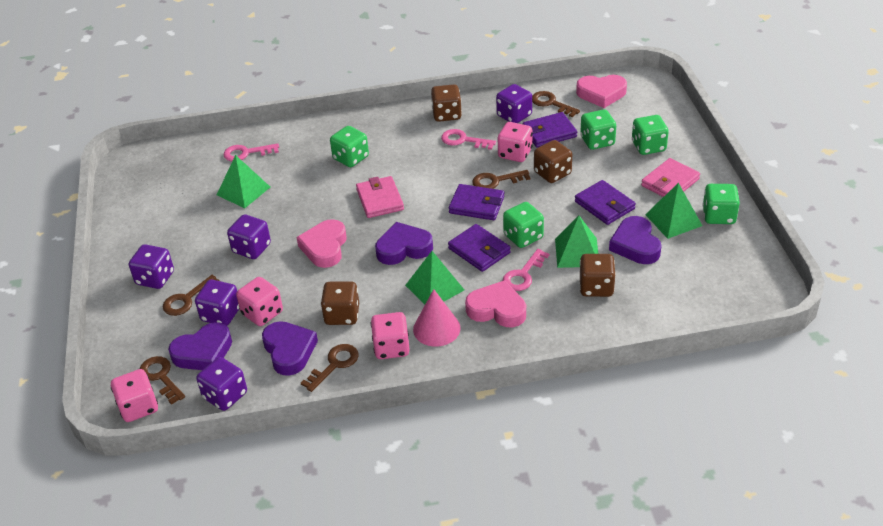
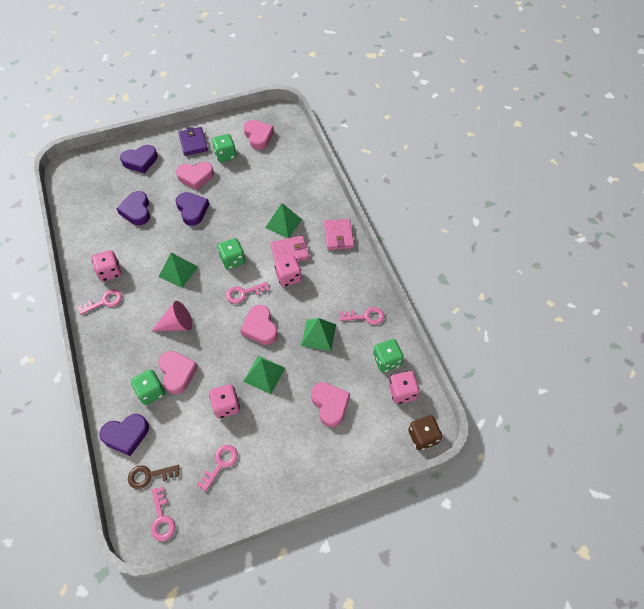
brown dice: [321,281,359,325] [431,84,462,122] [534,140,572,183] [580,254,616,297] = 4 -> [408,415,442,450] = 1
brown key: [140,356,185,405] [163,275,220,316] [301,344,359,392] [472,170,530,189] [532,91,580,117] = 5 -> [128,465,180,489] = 1
green dice: [330,126,369,167] [503,202,544,248] [580,109,616,150] [632,115,669,155] [702,184,740,224] = 5 -> [131,369,165,405] [212,134,236,162] [218,238,245,270] [373,339,404,373] = 4
pink heart: [296,219,347,268] [465,280,526,327] [576,75,627,108] = 3 -> [159,351,198,394] [176,162,214,190] [240,305,278,345] [243,120,274,150] [311,382,350,427] = 5
pink key: [223,143,279,161] [441,129,496,150] [503,249,549,291] = 3 -> [77,289,122,315] [151,487,175,541] [197,445,238,492] [226,282,269,304] [340,307,384,325] = 5
purple dice: [129,244,174,289] [195,280,240,326] [196,357,247,411] [227,214,271,259] [496,84,532,123] = 5 -> none = 0
purple wallet: [448,224,511,272] [449,184,505,220] [523,112,577,148] [575,180,636,225] = 4 -> [178,127,208,156] = 1

